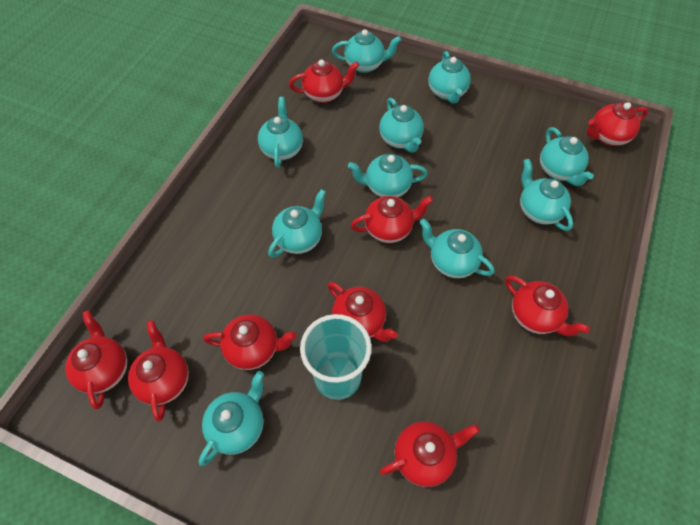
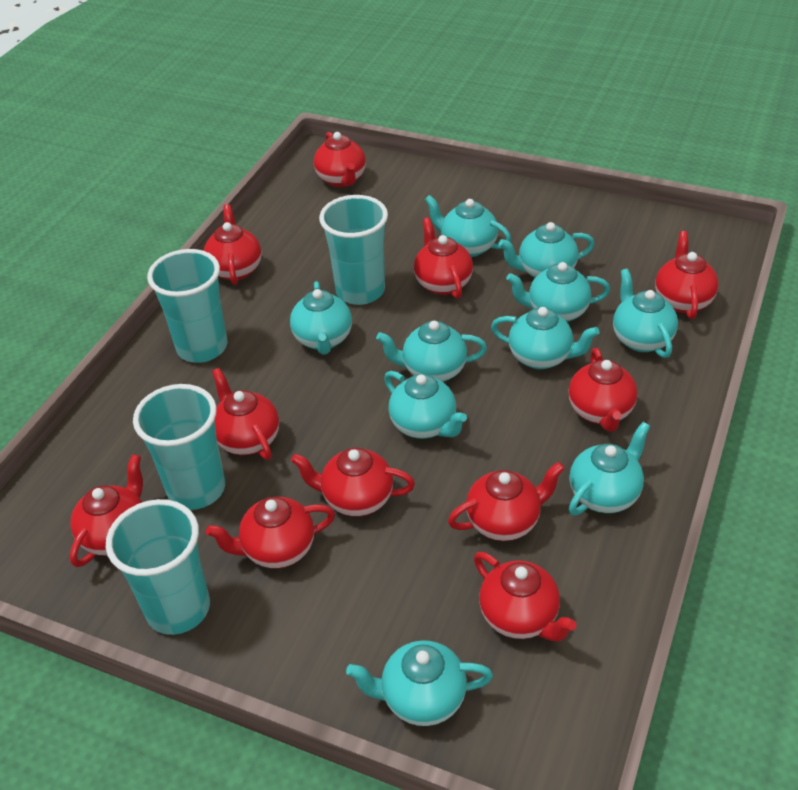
red teapot: [65,311,128,409] [128,320,189,422] [203,314,296,370] [289,60,360,103] [328,282,398,342] [351,196,433,243] [380,421,480,487] [505,275,590,336] [587,102,648,146] = 9 -> [70,454,143,567] [204,204,261,285] [206,497,335,568] [212,368,279,460] [291,448,415,516] [314,132,366,187] [414,217,473,299] [448,462,565,541] [474,552,577,641] [569,348,637,432] [655,231,719,319] = 11
turquoise cup: [300,314,372,400] = 1 -> [106,499,210,635] [133,384,225,510] [147,249,227,363] [319,195,388,305] = 4

